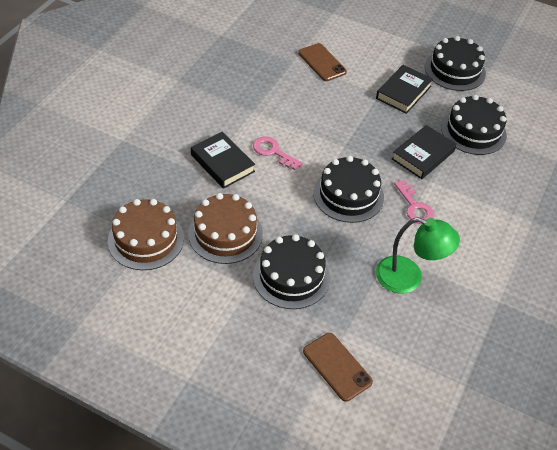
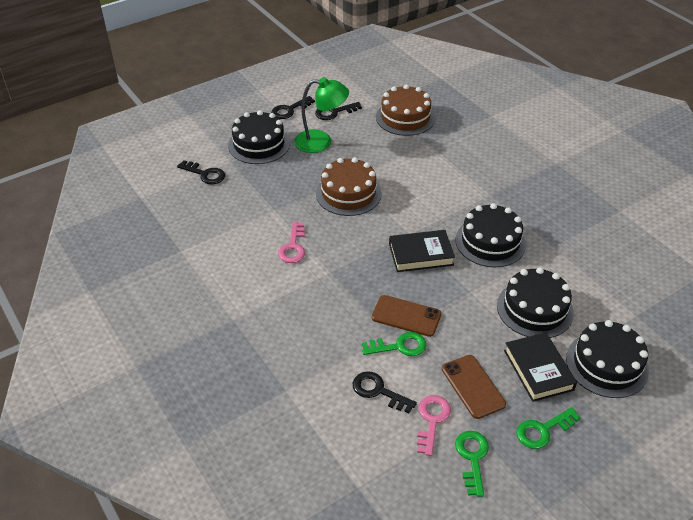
black book: [191,132,255,189] [376,65,433,114] [392,125,456,179] = 3 -> [389,230,455,272] [504,332,577,402] = 2
black key: none = 0 -> [177,160,225,184] [271,96,315,119] [315,102,362,120] [353,371,417,413] = 4
green key: none = 0 -> [362,332,426,356] [455,431,489,497] [516,407,580,449] = 3

